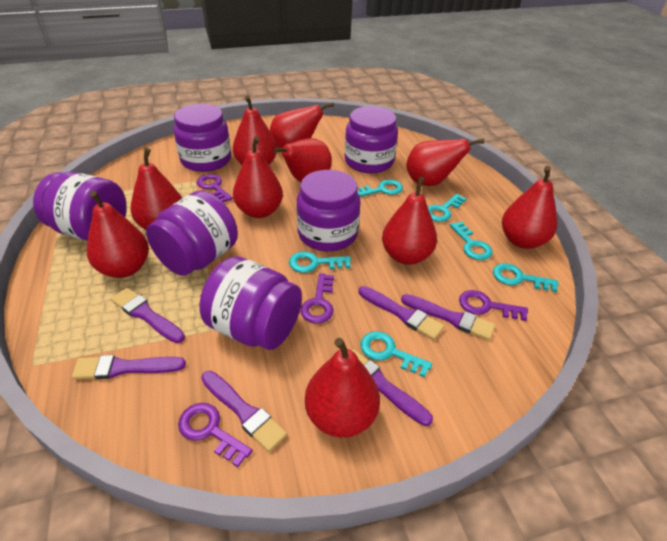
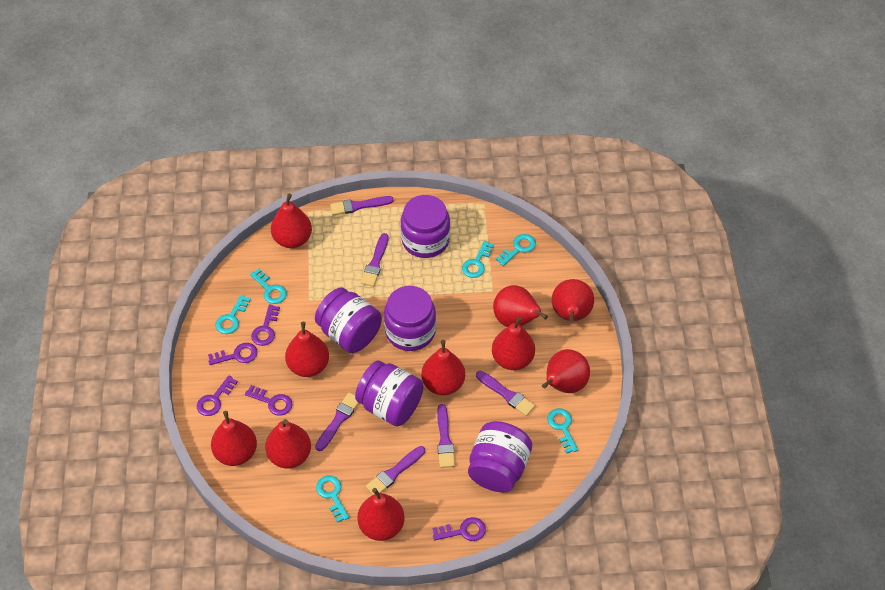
purple jar: [33,172,127,241] [146,190,238,276] [173,104,231,172] [199,256,302,350] [297,170,361,251] [345,106,398,173] = 6 -> [315,287,382,353] [355,360,424,427] [384,286,436,351] [401,195,450,258] [468,421,532,492] = 5
purple key: [178,403,253,467] [197,174,233,202] [300,273,334,324] [459,290,528,321] = 4 -> [197,376,238,416] [208,343,258,365] [245,385,293,416] [251,304,280,346] [433,517,486,541] = 5

